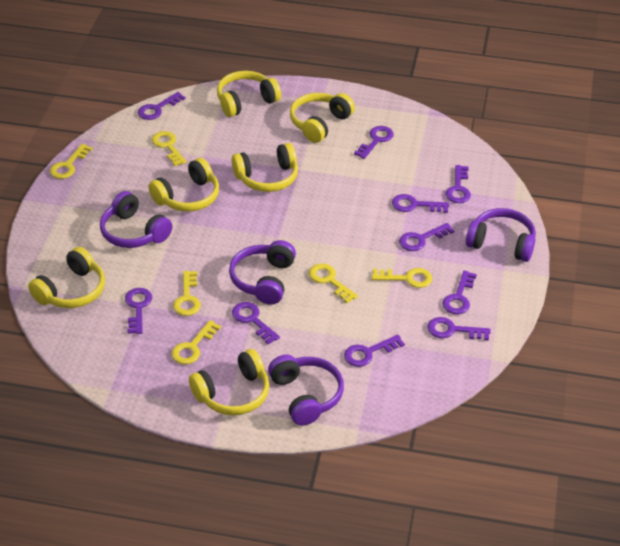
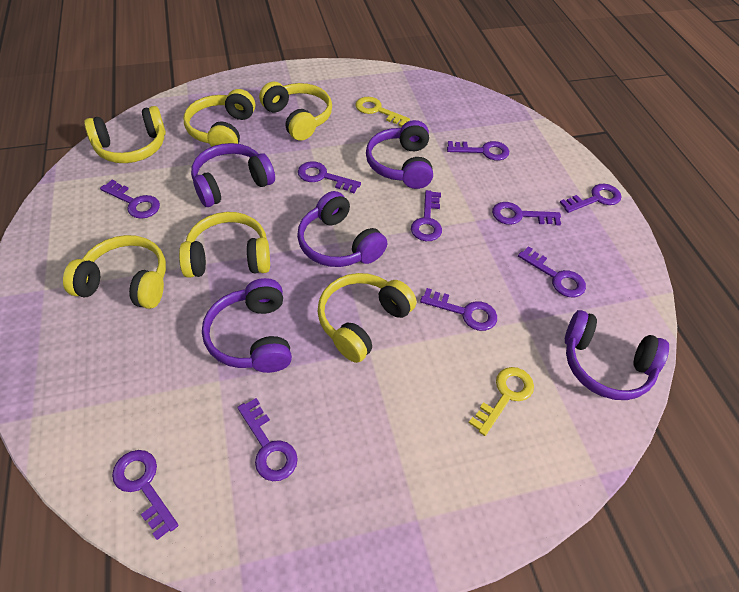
purple headphones: [100,191,173,248] [229,240,296,305] [268,355,344,426] [466,208,536,262] = 4 -> [191,143,275,207] [202,278,292,373] [297,191,387,267] [366,120,433,189] [565,310,669,400] = 5
yellow key: [50,144,93,179] [152,131,187,166] [171,320,221,364] [173,271,201,316] [309,263,358,303] [372,268,432,288] = 6 -> [356,97,410,127] [469,367,534,436] = 2

